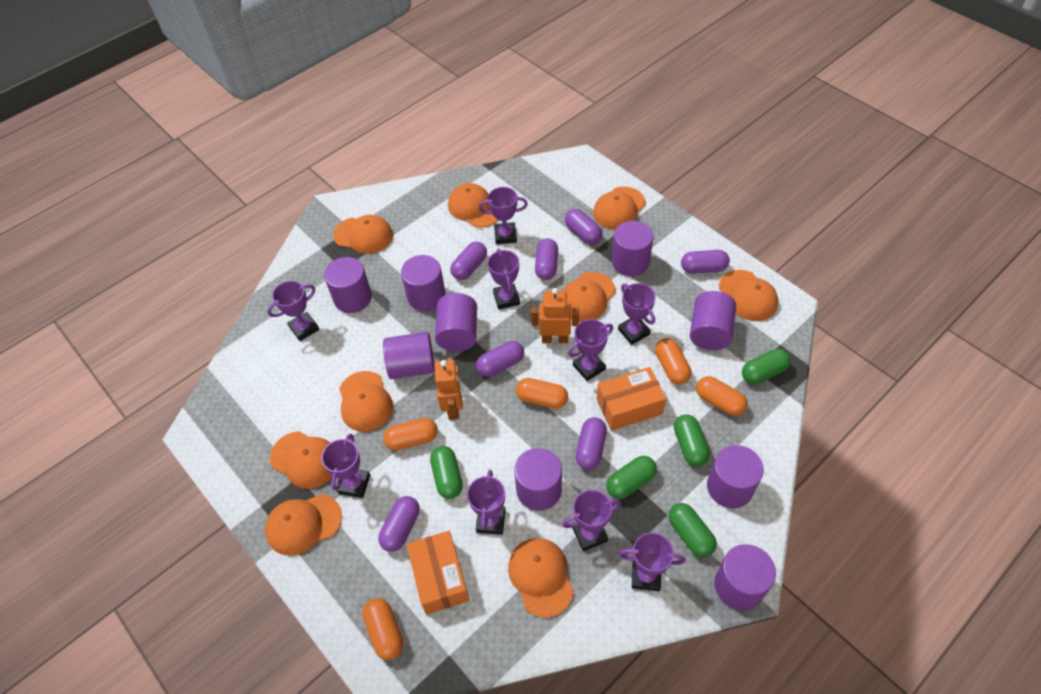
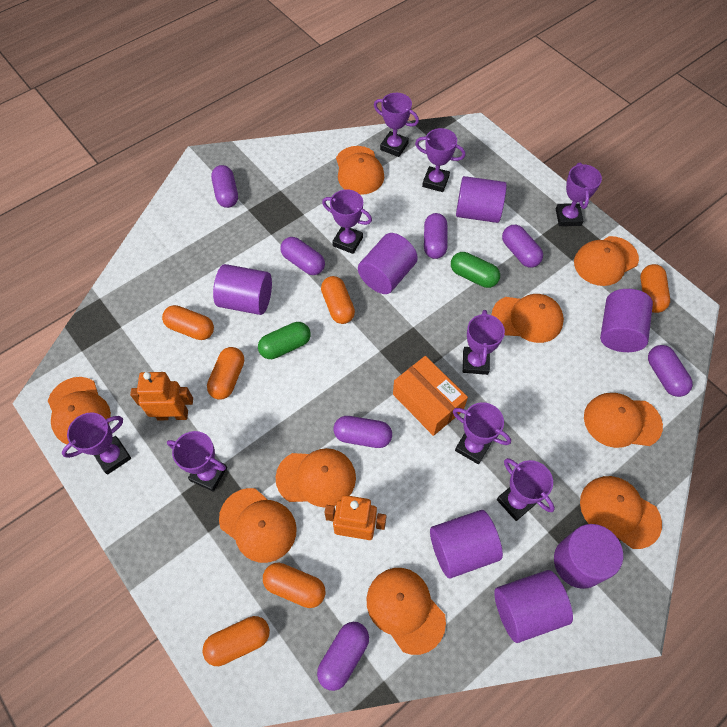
green capsule: [430,446,463,499] [606,456,657,499] [668,503,717,557] [674,414,710,466] [742,349,791,384] = 5 -> [258,322,311,359] [451,252,500,288] = 2
orange box: [407,531,469,615] [597,367,666,431] = 2 -> [393,356,468,436] = 1
orange capsule: [362,598,403,660] [383,418,438,450] [516,378,568,409] [655,338,691,385] [696,376,748,416] = 5 -> [162,305,214,340] [202,616,270,666] [207,347,244,400] [263,563,326,608] [321,276,355,324] [640,264,670,313] = 6
purple cylinder: [324,257,372,313] [383,332,435,379] [401,255,446,311] [435,293,477,351] [514,448,562,511] [612,221,654,277] [690,291,736,350] [707,445,764,508] [714,544,776,610] = 9 -> [213,264,272,315] [358,233,418,294] [430,510,503,578] [456,176,507,223] [494,570,573,643] [554,524,623,589] [600,289,653,352] = 7

